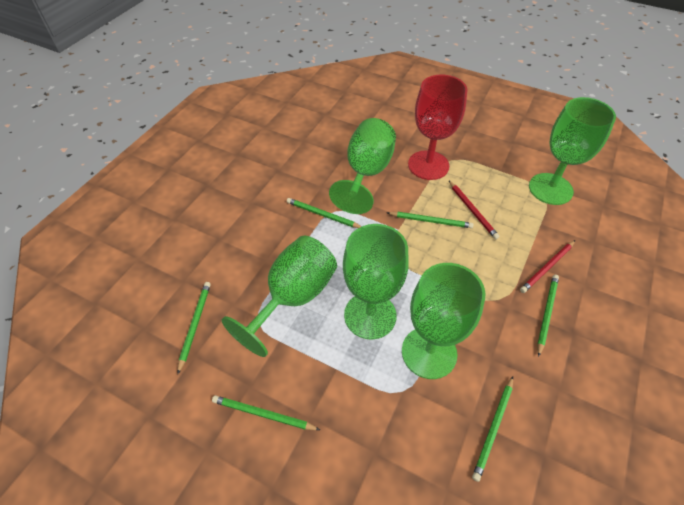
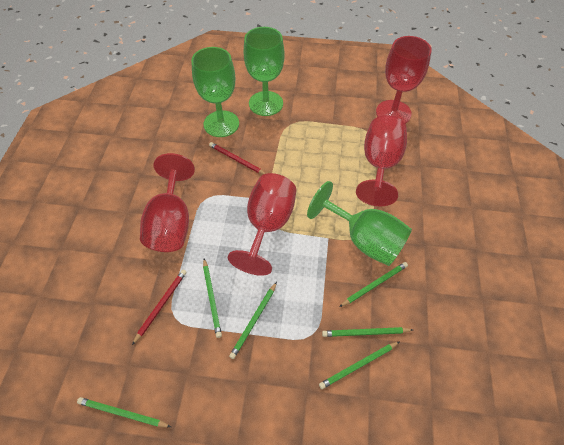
green goblet: [222,236,337,357] [329,118,396,214] [343,224,409,340] [402,263,486,379] [529,97,616,205] = 5 -> [191,47,239,137] [244,27,285,116] [307,181,412,266] = 3
red goblet: [408,75,468,180] = 1 -> [140,153,195,252] [228,173,297,276] [356,115,407,206] [376,36,432,124] = 4

